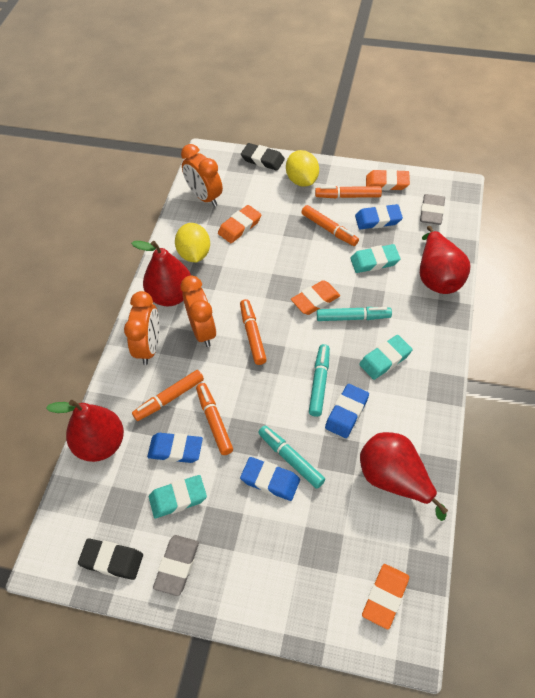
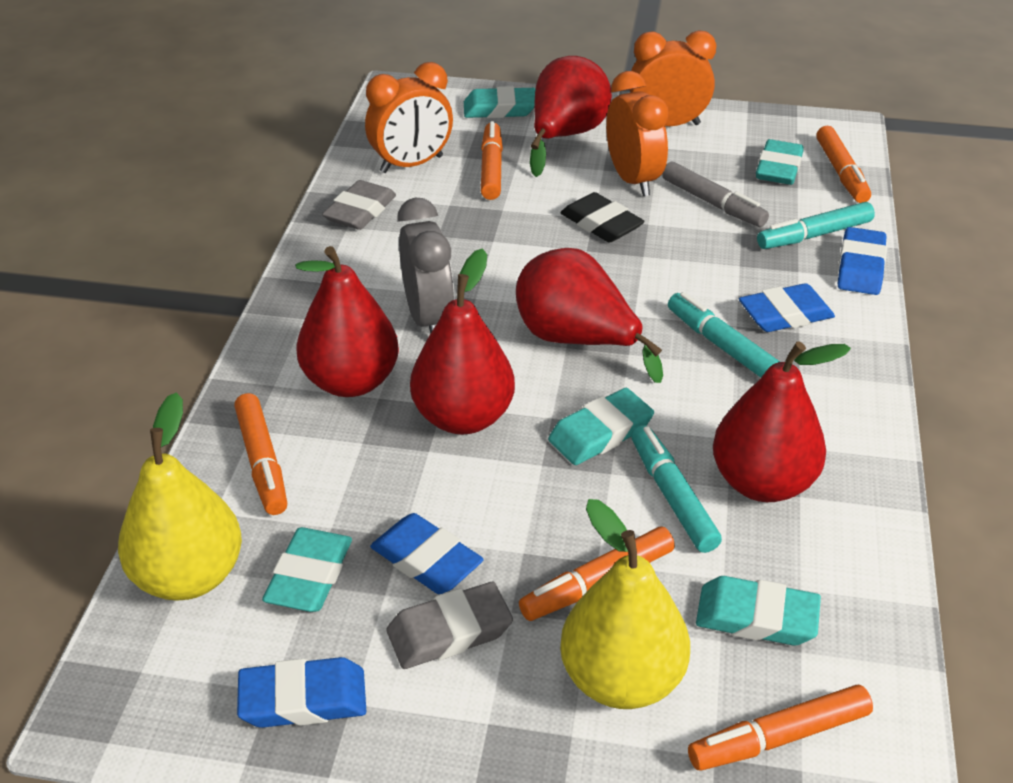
black eraser: [78,538,143,580] [241,143,285,171] = 2 -> [560,192,644,243] = 1
grey clock: none = 0 -> [397,198,455,334] = 1
grey marker: none = 0 -> [662,162,769,227] = 1
orange eraser: [218,205,261,243] [291,280,340,315] [362,564,409,629] [366,169,410,190] = 4 -> none = 0
red pear: [46,400,124,462] [131,241,191,307] [360,432,448,521] [420,226,471,294] = 4 -> [295,246,399,397] [410,248,515,434] [516,248,663,383] [530,56,612,177] [713,342,851,502] = 5
turquoise eraser: [149,475,207,518] [350,244,400,273] [359,335,412,380] = 3 -> [262,527,352,612] [464,86,536,118] [548,388,654,465] [696,576,821,646] [756,139,804,185] = 5
yellow lemon: [175,223,210,263] [286,150,319,187] = 2 -> none = 0
yellow pear: none = 0 -> [118,393,242,601] [560,499,690,709] = 2

